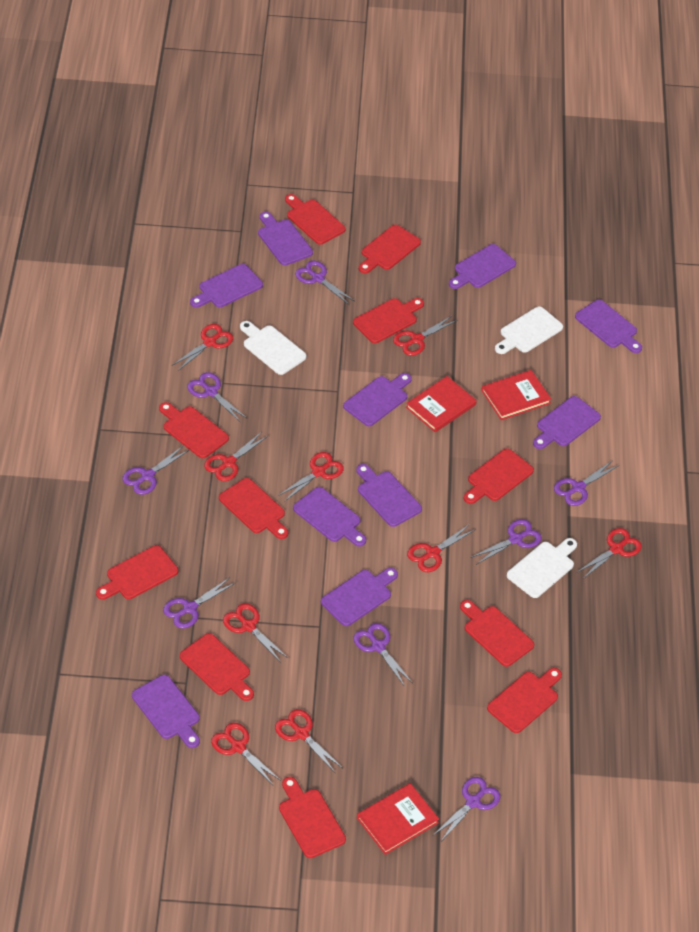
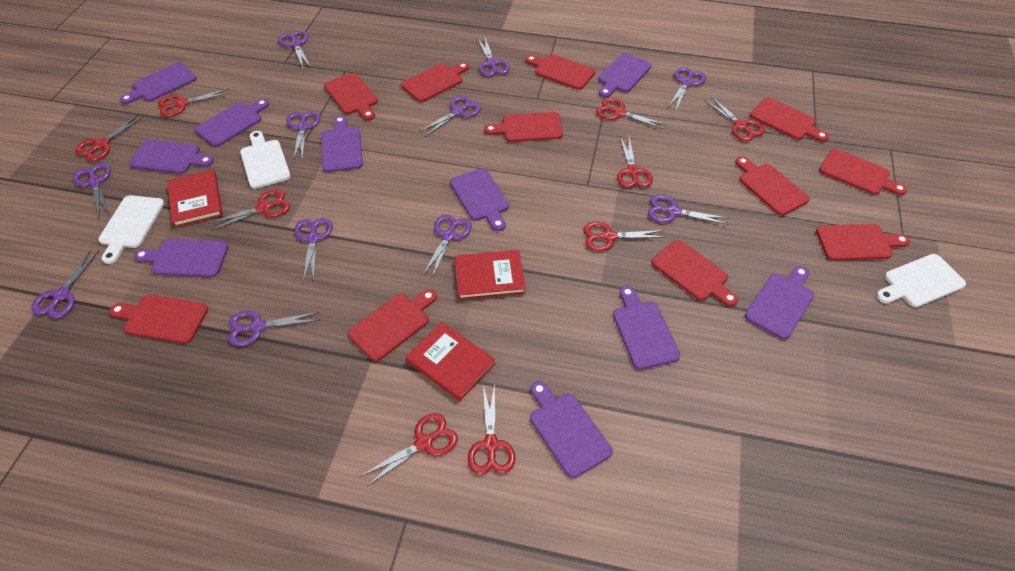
purple scissors: [122,446,189,495] [163,577,235,629] [187,372,247,421] [295,261,355,305] [353,623,413,687] [433,777,501,841] [471,519,542,565] [554,461,619,506] = 8 -> [31,249,99,319] [73,163,111,215] [228,311,319,346] [278,30,310,68] [286,111,320,161] [294,218,333,282] [419,96,481,137] [423,215,472,279] [477,38,510,77] [648,195,729,225] [668,67,706,110] = 11

